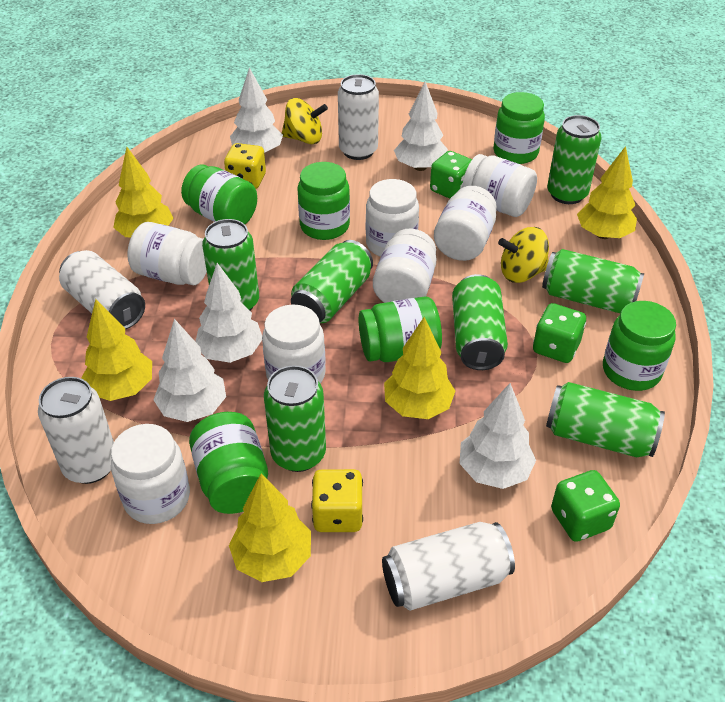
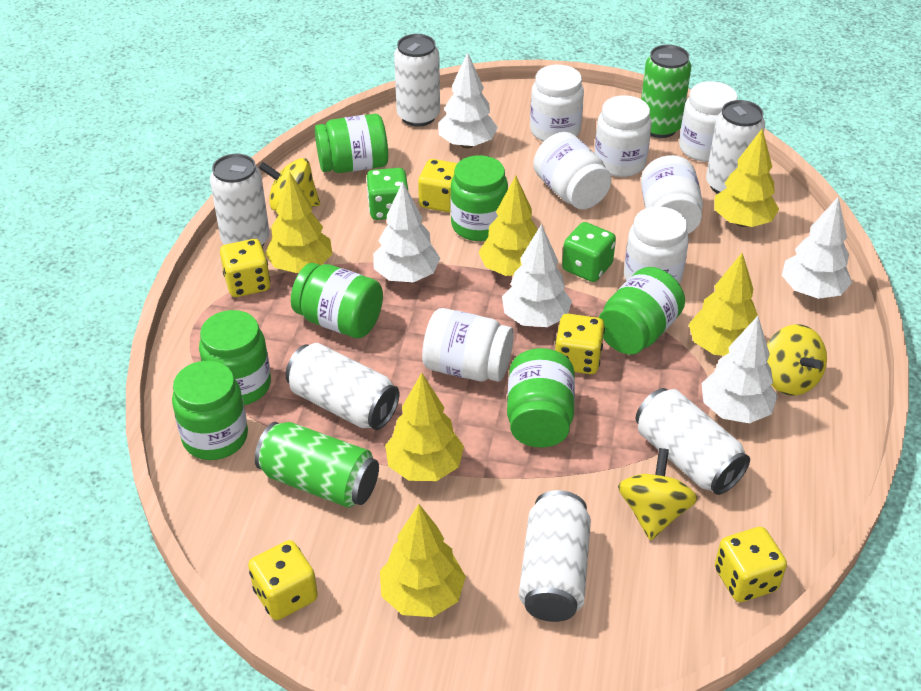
green can: [202,219,259,311] [264,365,326,472] [291,240,373,323] [452,274,508,370] [542,249,644,313] [546,382,665,457] [547,115,601,204] = 7 -> [255,422,379,508] [641,45,691,138] = 2
green dice: [430,151,472,199] [533,303,586,363] [551,470,620,542] = 3 -> [366,168,408,220] [562,222,616,282] = 2
green jar: [181,165,257,224] [189,412,268,514] [298,162,350,240] [359,296,442,362] [493,92,545,164] [603,301,676,391] = 6 -> [172,361,248,460] [199,310,271,405] [291,263,383,338] [315,114,388,173] [450,155,508,241] [507,348,575,448] [599,267,685,355] = 7
white can: [38,377,114,484] [59,250,145,329] [338,74,379,160] [382,522,515,611] = 4 -> [210,154,270,246] [285,343,400,430] [394,34,440,127] [519,490,591,622] [636,388,750,495] [706,100,765,194] = 6
yellow dice: [224,143,266,189] [311,469,363,532] = 2 -> [220,239,271,297] [248,540,318,620] [418,159,458,213] [555,314,605,374] [715,527,787,602] = 5
yellow spinning top: [282,98,328,144] [498,227,549,283] = 2 -> [259,158,320,211] [618,448,697,540] [767,324,827,396] = 3
yellow tree: [81,299,152,401] [113,147,174,238] [229,473,311,582] [384,317,455,419] [577,146,637,239] = 5 -> [265,172,332,273] [380,504,466,617] [385,373,464,481] [479,176,538,276] [689,253,758,356] [715,128,779,227] = 6

